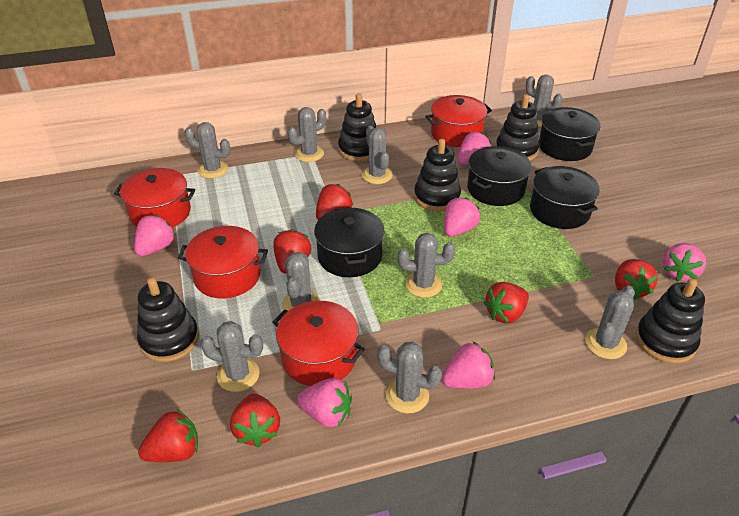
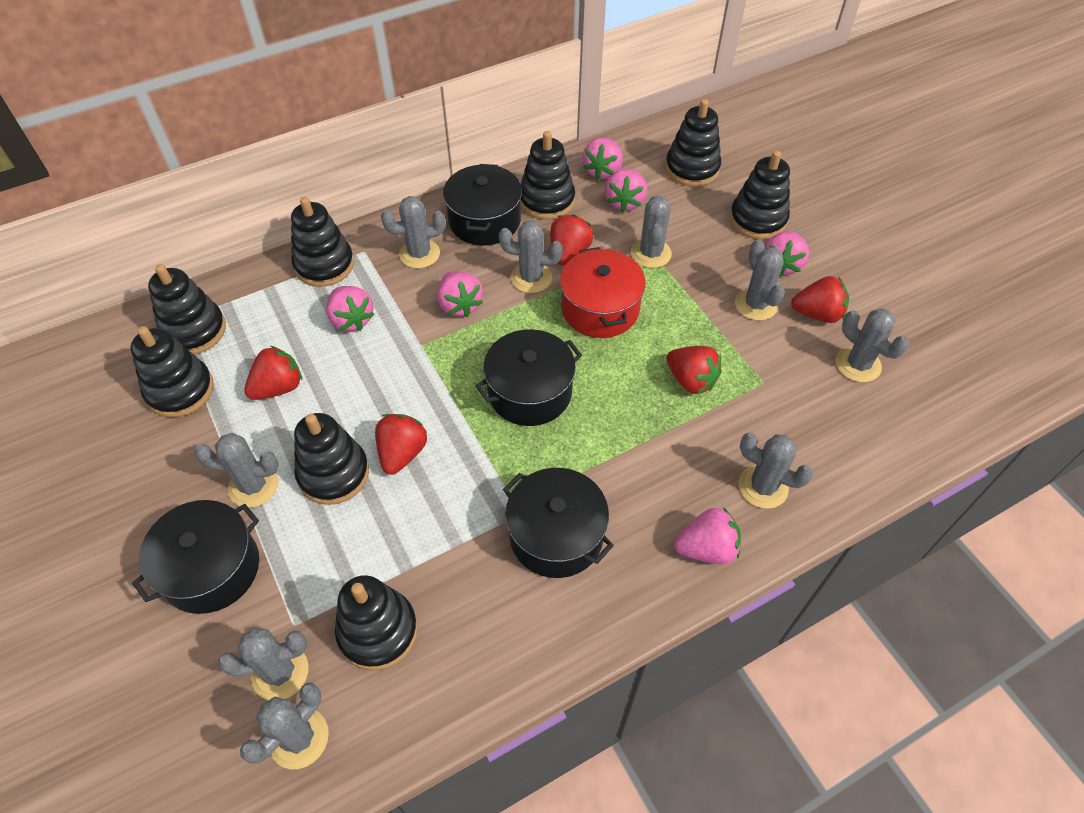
black stacking toy: [137,277,199,362] [338,93,376,161] [414,139,461,211] [496,94,540,160] [636,279,705,363] = 5 -> [130,326,214,417] [148,264,226,354] [291,197,354,287] [294,413,369,505] [335,575,418,671] [520,131,575,220] [665,99,721,187] [730,150,790,240] = 8
red pot: [114,168,195,228] [178,226,268,298] [273,301,365,386] [425,95,492,147] = 4 -> [560,247,646,338] = 1
red strawberry: [138,409,198,462] [230,394,280,447] [273,229,311,274] [316,184,353,220] [484,282,529,324] [615,259,658,300] = 6 -> [244,346,302,400] [375,414,427,475] [550,214,593,265] [667,346,722,394] [791,276,849,323] = 5

